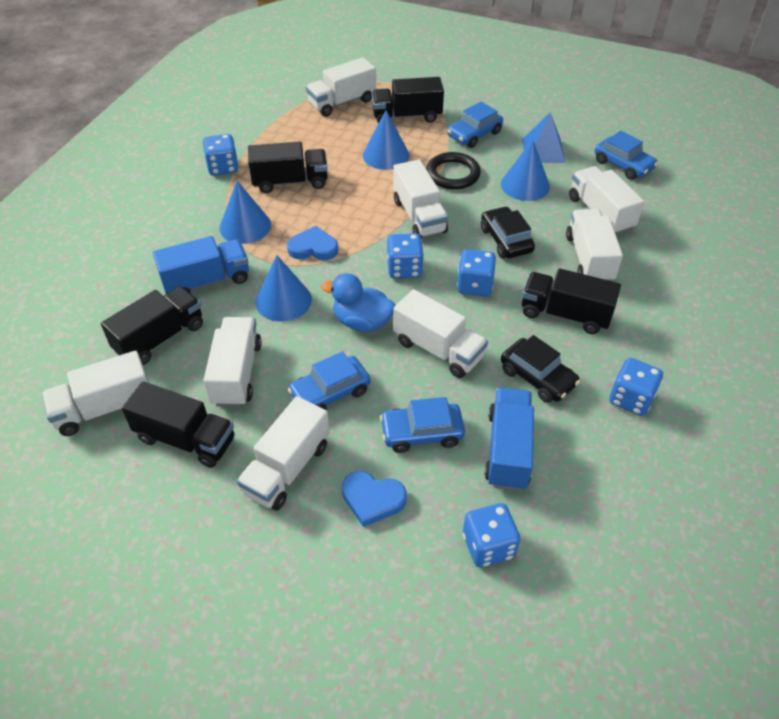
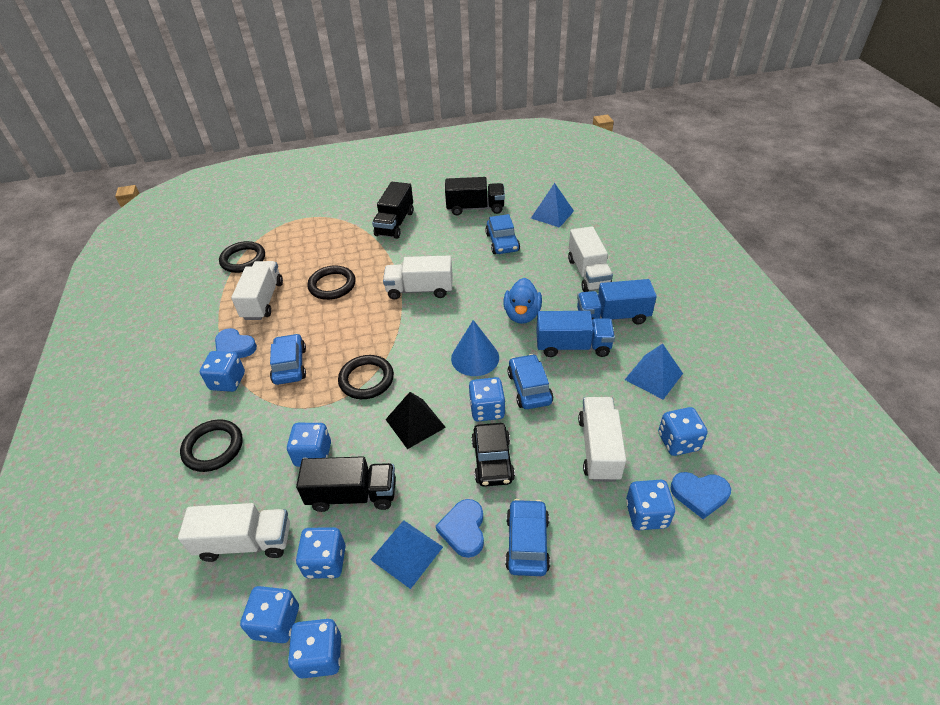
black car: [481,206,535,258] [501,335,580,403] = 2 -> [471,423,515,487] = 1
black pyramid: none = 0 -> [385,392,446,449] = 1
black ring: [426,152,481,189] = 1 -> [180,419,243,472] [219,241,265,273] [307,265,356,300] [338,355,394,399] = 4
black truck: [101,286,203,365] [122,381,235,468] [248,141,328,193] [372,77,444,124] [522,268,621,334] = 5 -> [296,456,396,512] [372,182,413,239] [445,177,505,215] = 3
blue cone: [219,181,271,244] [256,255,312,322] [363,110,410,170] [501,140,550,201] = 4 -> [451,320,499,376] = 1
blue dice: [203,134,239,176] [387,233,424,279] [457,249,496,297] [463,503,521,567] [609,358,663,416] = 5 -> [200,351,245,392] [240,586,299,643] [287,423,331,467] [288,619,341,678] [296,527,346,579] [469,377,505,422] [626,480,675,530] [658,407,708,456] = 8
blue heart: [287,226,338,260] [342,471,407,527] = 2 -> [215,328,257,358] [436,499,484,558] [670,472,731,519] = 3
blue pyramid: [522,112,565,163] = 1 -> [370,520,443,589] [531,183,574,228] [625,344,683,399] = 3
white truck: [42,350,149,436] [204,317,262,407] [237,396,330,511] [306,57,376,117] [393,160,448,238] [393,289,488,378] [566,209,623,281] [569,166,644,235] = 8 -> [178,503,290,562] [231,261,283,320] [383,256,453,299] [568,227,613,292] [578,397,626,482] = 5

